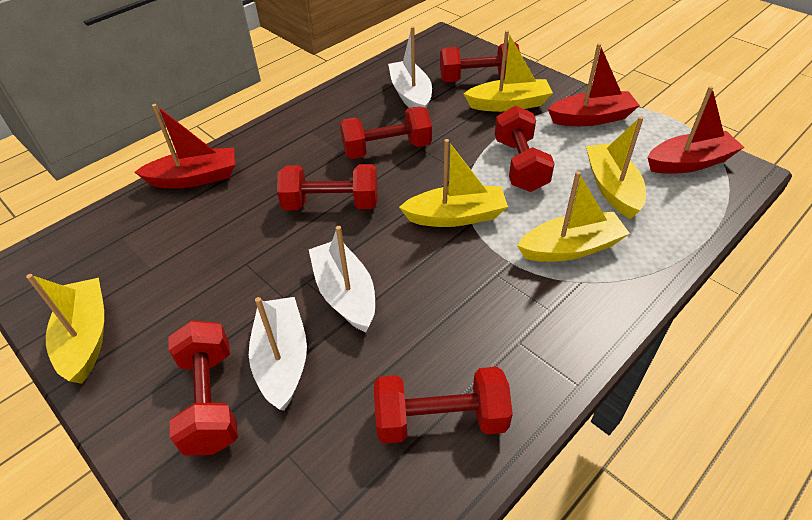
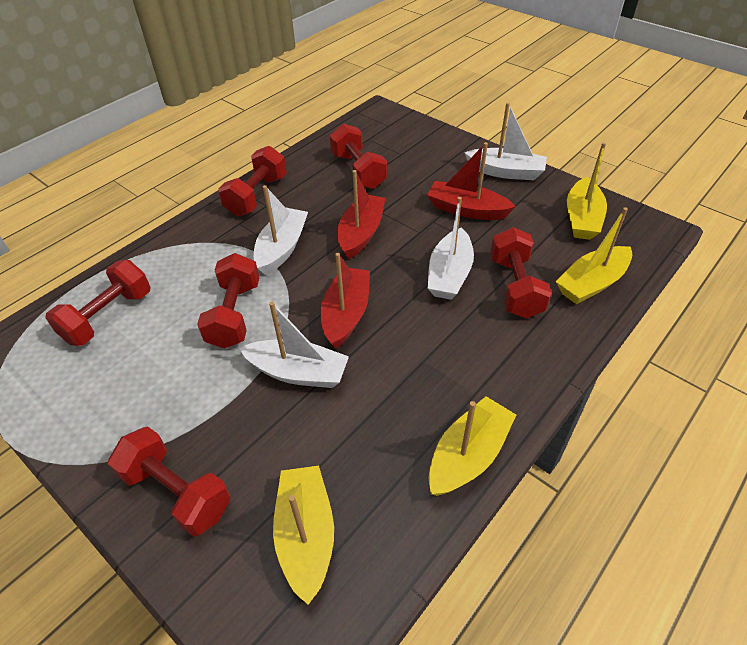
white boat: [249,297,307,411] [309,226,375,332] [388,26,432,108] = 3 -> [239,302,349,388] [254,185,308,275] [428,197,474,300] [464,103,547,180] = 4
yellow boat: [26,274,104,384] [399,139,508,227] [464,30,553,112] [517,171,630,262] [586,116,646,219] = 5 -> [273,466,334,605] [429,396,516,496] [556,207,632,304] [567,142,607,240] = 4

